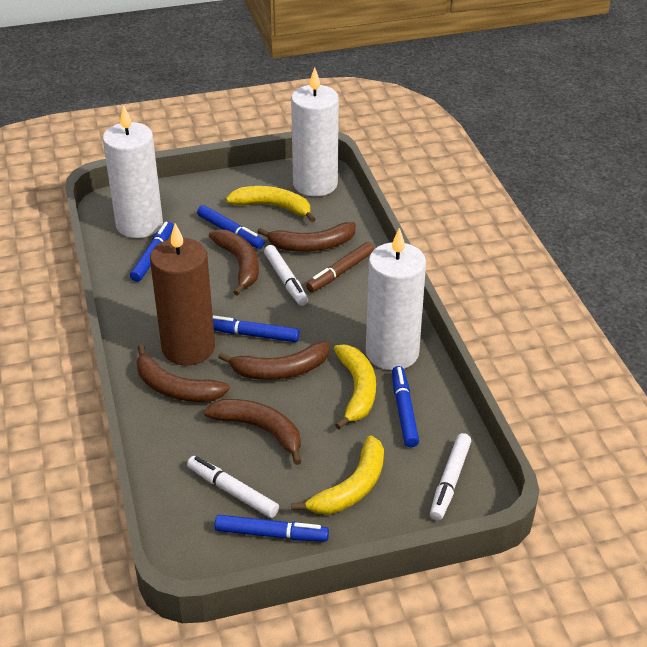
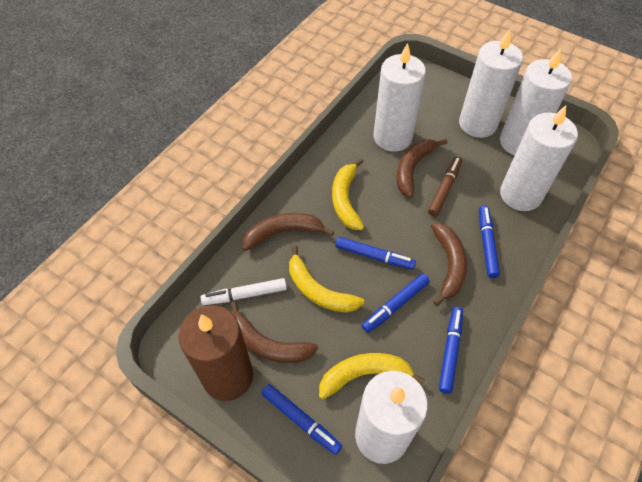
brown banana: [136,345,230,402] [204,399,301,465] [209,229,259,296] [218,341,329,380] [258,222,356,252] = 5 -> [231,301,318,363] [243,213,334,251] [397,139,447,198] [431,223,467,306] = 4
white candle: [103,105,163,238] [291,67,339,197] [366,228,426,370] = 3 -> [355,371,428,464] [373,43,426,152] [459,29,523,138] [500,48,572,155] [500,105,578,211] = 5
white marker: [187,456,279,518] [264,245,308,306] [430,433,471,520] = 3 -> [201,278,287,305] = 1

